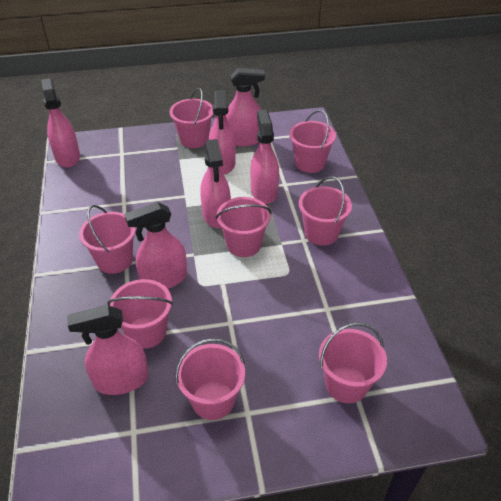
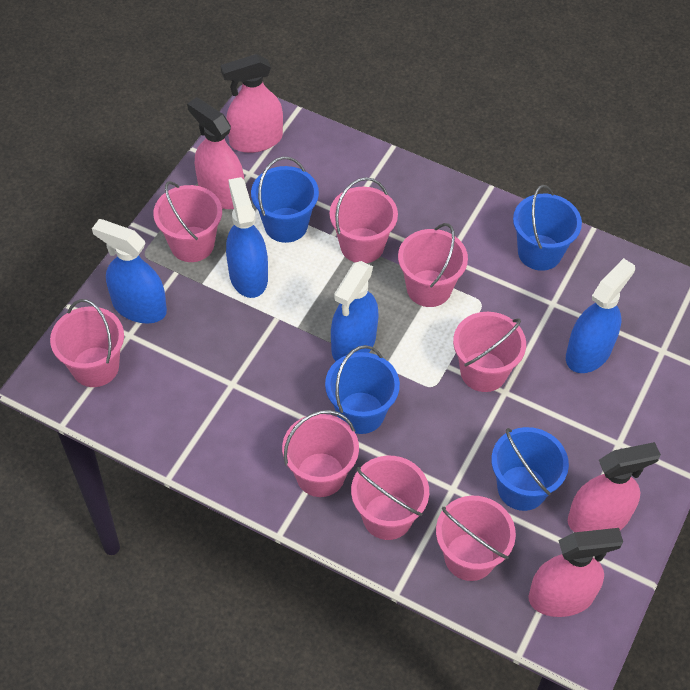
blue bucket: none = 0 -> [251,157,319,243] [325,345,400,434] [491,427,569,511] [513,185,582,271] = 4
blue spray bottle: none = 0 -> [92,219,167,324] [226,177,268,298] [331,261,379,361] [566,258,635,373] = 4
pink spray bottle: [41,78,80,168] [67,305,149,395] [124,202,187,289] [200,139,231,228] [209,90,236,175] [226,68,265,146] [250,110,279,204] = 7 -> [187,97,244,209] [220,54,283,153] [528,528,623,617] [568,442,661,532] = 4

